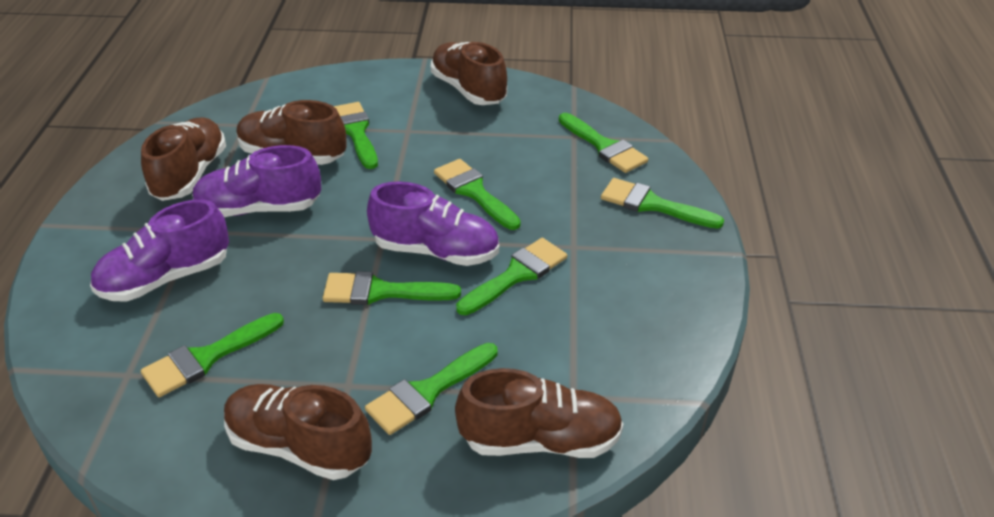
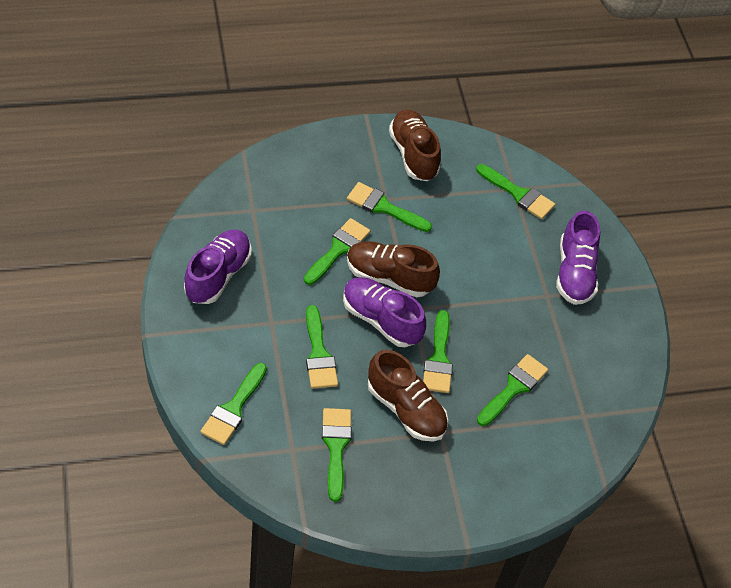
brown shoe: [141,117,226,201] [224,384,372,480] [236,100,347,165] [431,42,507,105] [455,368,623,458] = 5 -> [347,241,440,297] [368,350,448,441] [389,110,441,181] = 3

